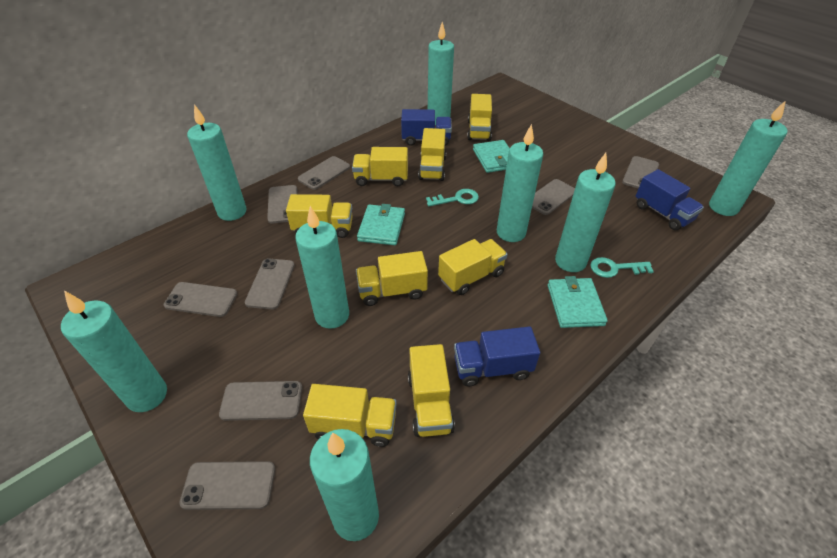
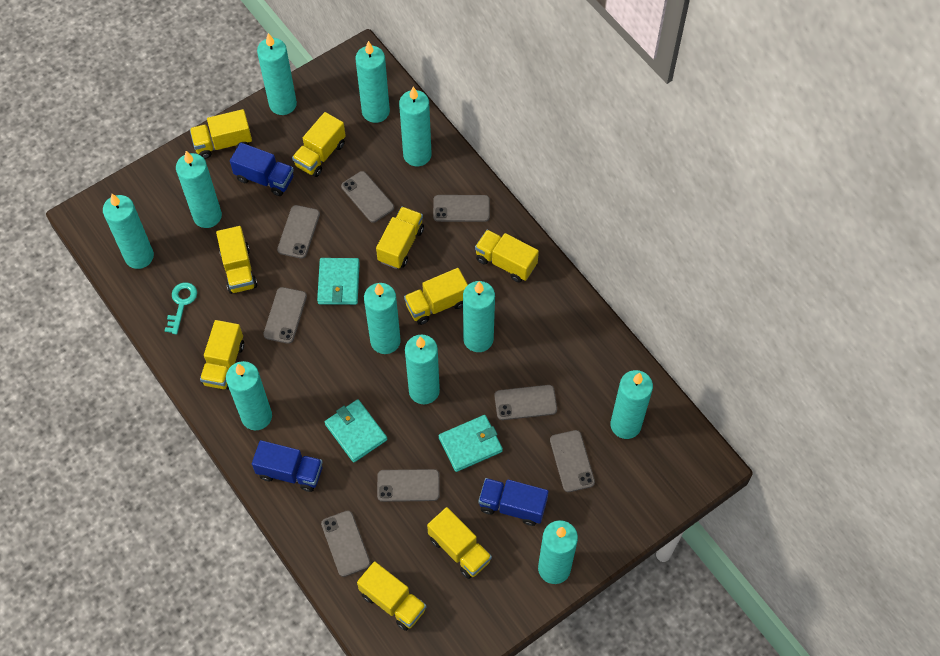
turquoise candle: [61,291,167,412] [187,104,246,221] [295,206,349,329] [310,429,379,541] [428,22,454,125] [497,124,543,242] [555,153,616,272] [709,100,788,216] = 8 -> [103,194,154,269] [176,151,222,228] [226,361,272,430] [257,33,297,115] [355,41,390,123] [364,283,401,354] [399,87,431,166] [405,335,440,404] [463,281,495,352] [538,520,578,584] [610,370,653,439] = 11
turquoise key: [426,189,479,206] [591,257,654,278] = 2 -> [165,282,197,334] = 1
yellow truck: [286,194,353,238] [303,384,397,447] [352,147,408,186] [356,251,428,306] [408,344,455,437] [418,128,446,181] [438,239,508,295] [467,94,492,141] = 8 -> [190,109,252,159] [200,320,244,390] [216,226,257,294] [292,112,346,177] [357,561,426,631] [376,207,424,269] [404,268,468,325] [427,507,492,579] [475,230,539,283] = 9

